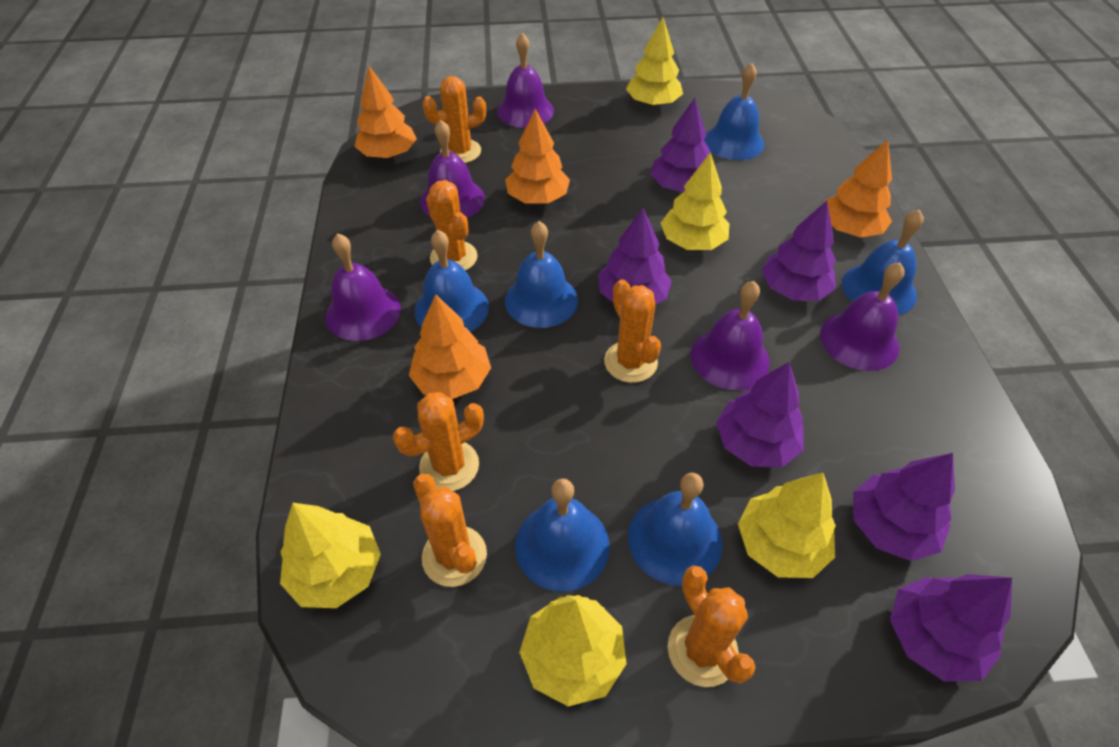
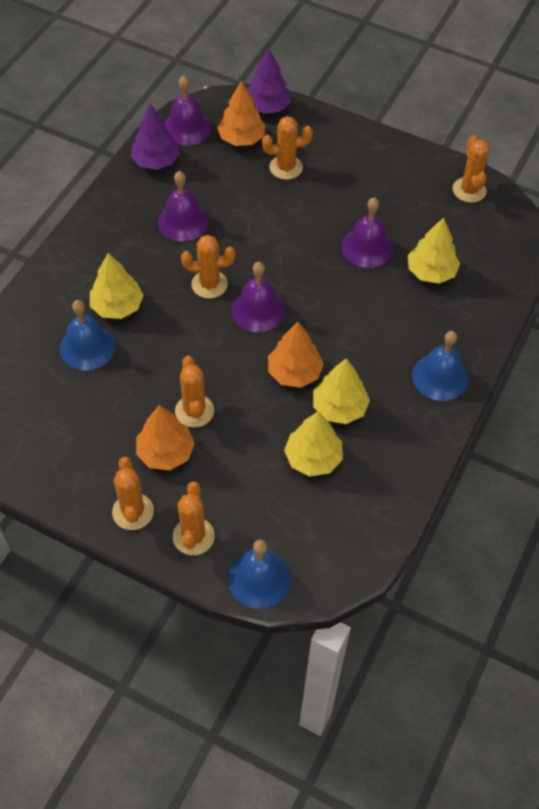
blue bell: [415,230,489,332] [505,221,578,328] [515,479,609,592] [628,473,723,586] [704,63,764,160] [842,210,924,315] = 6 -> [60,300,115,371] [228,540,291,609] [412,331,468,401] = 3
orange tree: [354,66,417,158] [409,294,491,399] [505,109,570,204] [824,140,892,237] = 4 -> [136,405,195,470] [217,81,265,146] [268,322,324,388] = 3
purple bell: [325,233,401,341] [420,120,485,218] [497,33,554,128] [691,281,770,390] [820,262,905,371] = 5 -> [158,171,209,241] [165,75,211,146] [231,262,285,332] [341,198,393,268] = 4
purple tree: [598,208,672,304] [651,98,711,192] [716,362,804,467] [762,201,836,301] [853,453,955,561] [890,574,1012,682] = 6 -> [130,104,180,170] [247,48,291,114] = 2
yellow tree: [280,503,381,608] [519,595,626,707] [626,17,683,107] [661,152,729,250] [738,472,836,578] = 5 -> [90,253,144,319] [284,411,343,476] [313,358,370,424] [408,217,460,284] = 4

